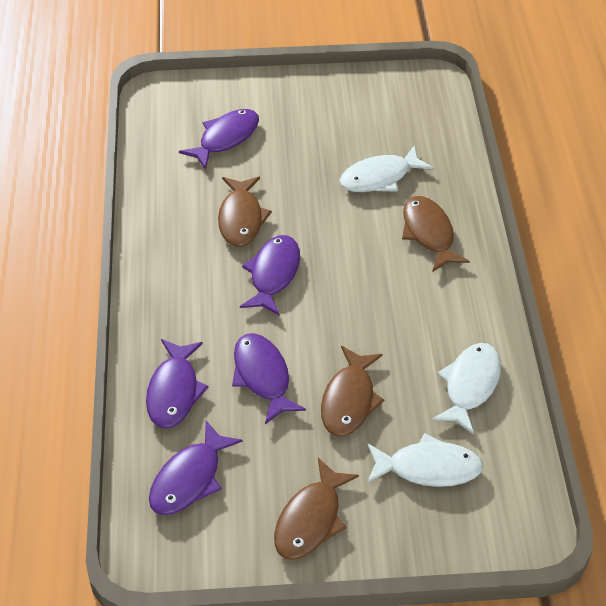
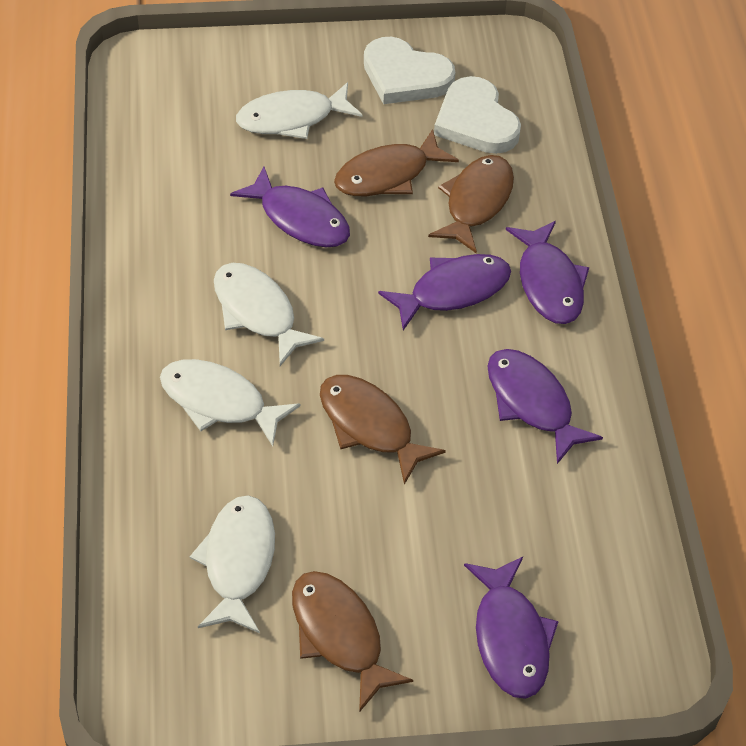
white fish: [339,145,433,192] [367,433,483,487] [432,343,501,435] = 3 -> [160,359,300,446] [190,495,275,633] [214,263,324,366] [236,82,362,139] = 4
white heart: none = 0 -> [364,37,455,104] [434,76,521,154] = 2

